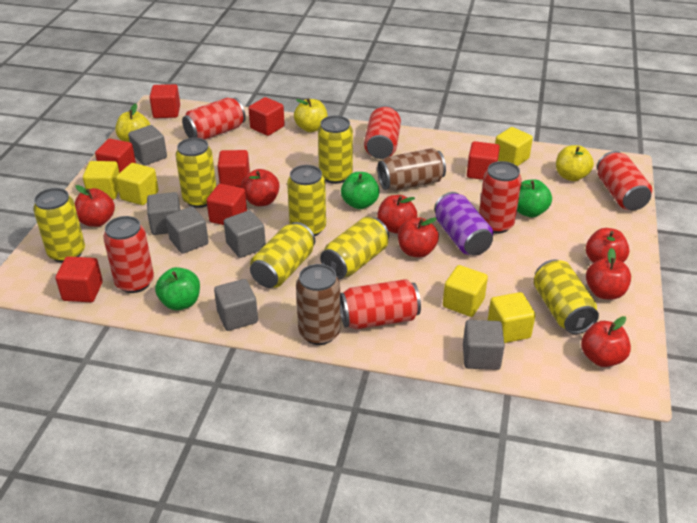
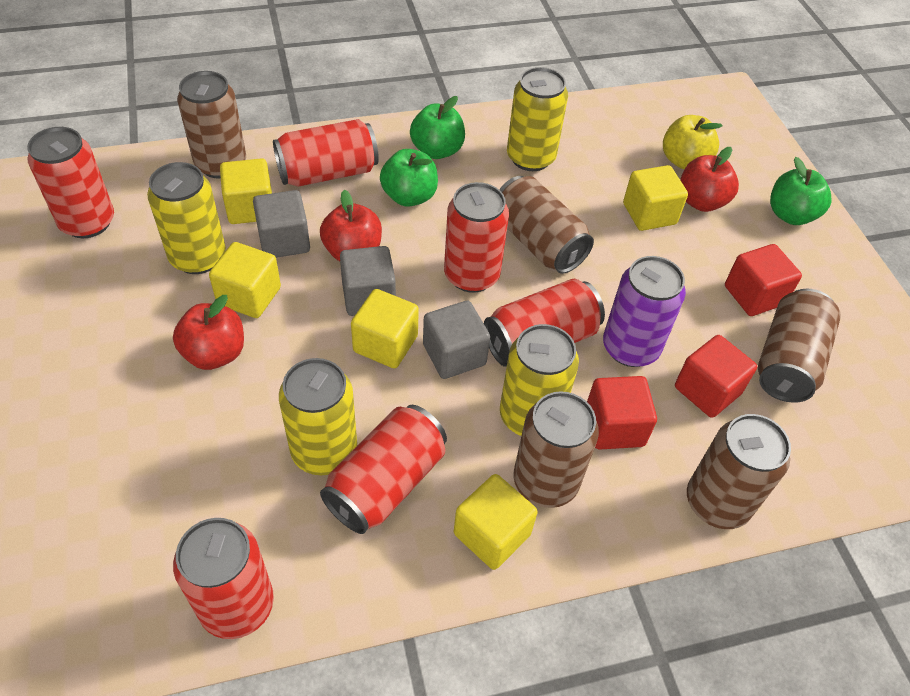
brown can: [296,264,340,345] [377,148,446,191] = 2 -> [177,71,246,179] [499,176,594,274] [514,391,599,508] [687,414,791,529] [758,289,841,403] = 5
grey cube: [128,125,167,166] [147,192,180,235] [166,206,209,254] [214,279,258,331] [224,210,266,258] [463,320,505,370] = 6 -> [253,190,310,258] [340,246,396,316] [423,301,490,379] = 3
red apple: [75,185,115,227] [241,169,280,206] [377,195,417,234] [398,217,439,258] [581,316,631,367] [586,228,629,263] [586,248,631,300] = 7 -> [173,295,244,370] [320,190,382,261] [680,147,739,212] = 3
red cube: [55,256,103,302] [95,139,136,173] [149,84,180,118] [207,184,247,225] [217,150,250,188] [248,97,285,136] [467,141,500,180] = 7 -> [587,376,657,450] [675,335,757,418] [725,244,802,316] = 3
yellow apple: [115,103,150,142] [294,98,328,132] [556,145,594,181] = 3 -> [663,115,723,169] = 1
yellow can: [33,188,85,263] [175,138,216,208] [250,222,315,288] [287,165,326,236] [318,116,353,184] [320,217,389,279] [533,259,599,334] = 7 -> [147,162,226,274] [279,358,357,475] [500,324,579,436] [507,67,568,171] = 4

